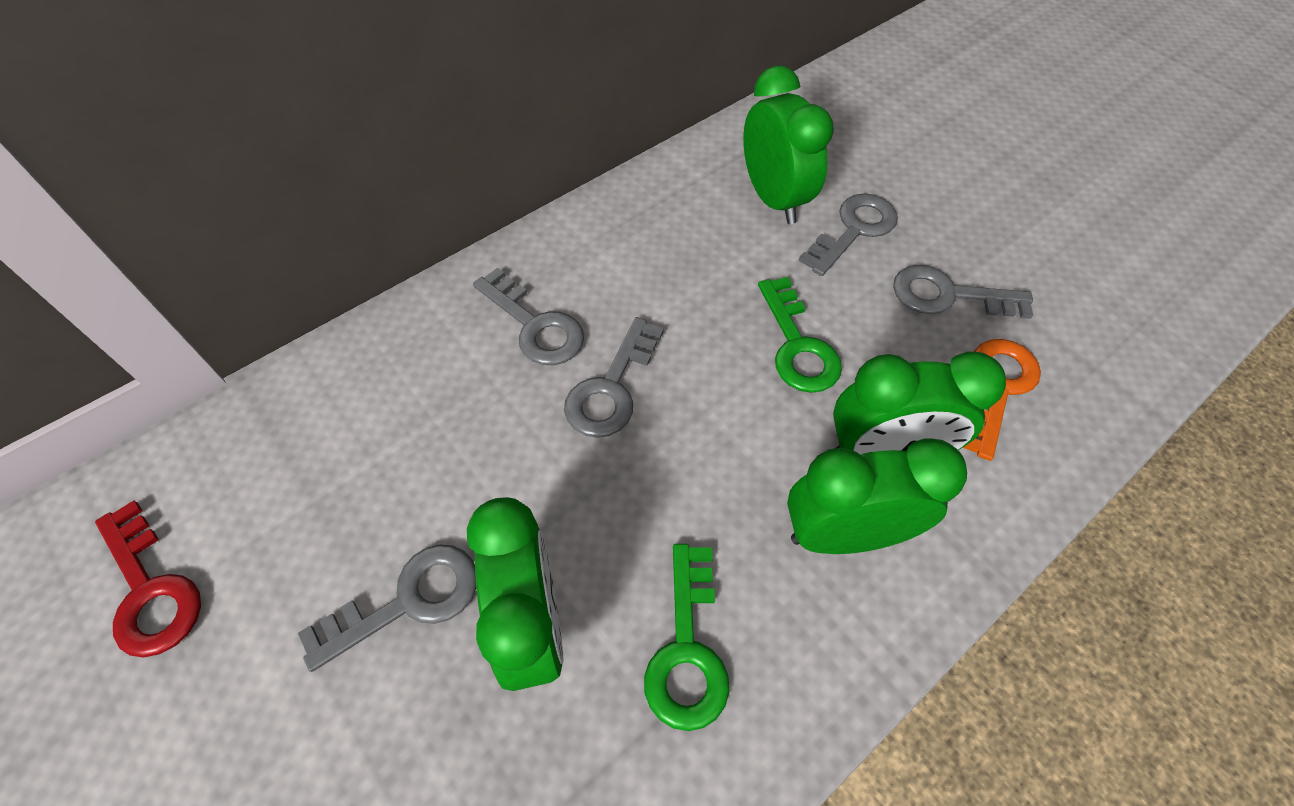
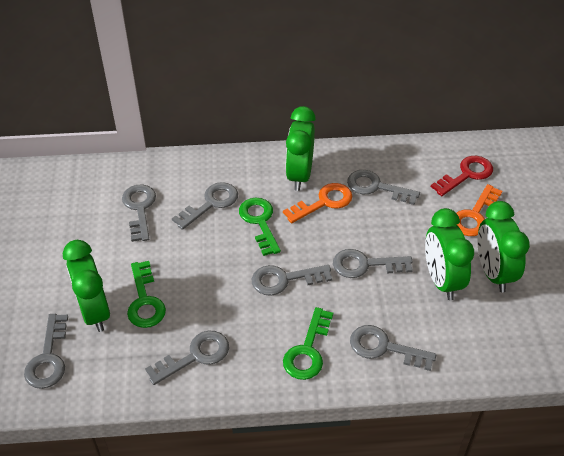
green key: [644,544,729,731] [758,277,842,393] = 2 -> [127,261,166,328] [239,198,281,256] [283,307,333,380] = 3
grey key: [298,545,476,672] [473,267,584,365] [564,317,664,438] [798,193,898,276] [893,265,1033,319] = 5 -> [24,314,68,389] [122,185,156,242] [145,330,229,385] [172,182,238,230] [252,265,332,296] [333,249,413,278] [347,170,420,205] [350,325,436,371] = 8
orange key: [963,339,1041,461] = 1 -> [283,183,353,223] [456,184,502,236] = 2

